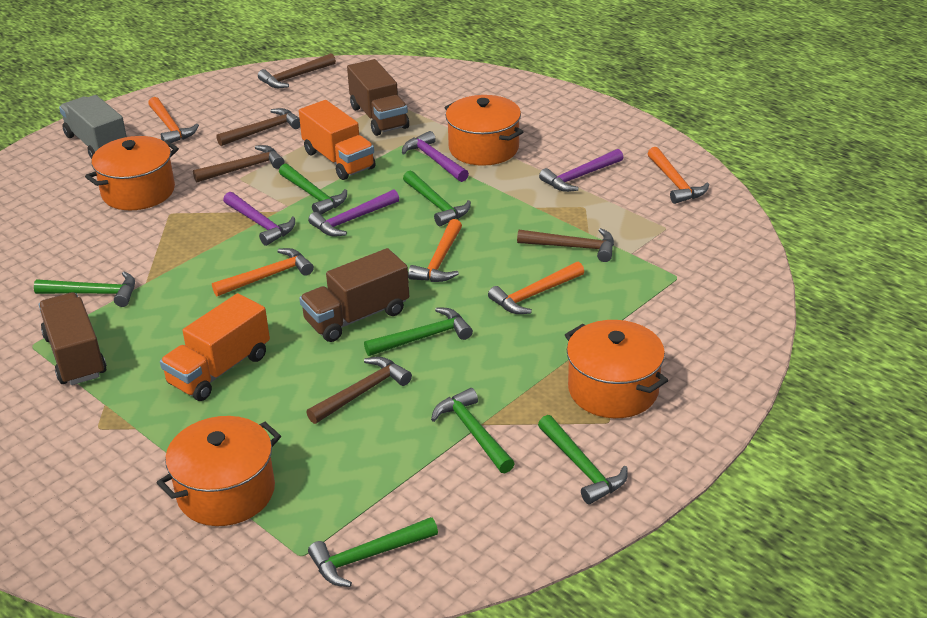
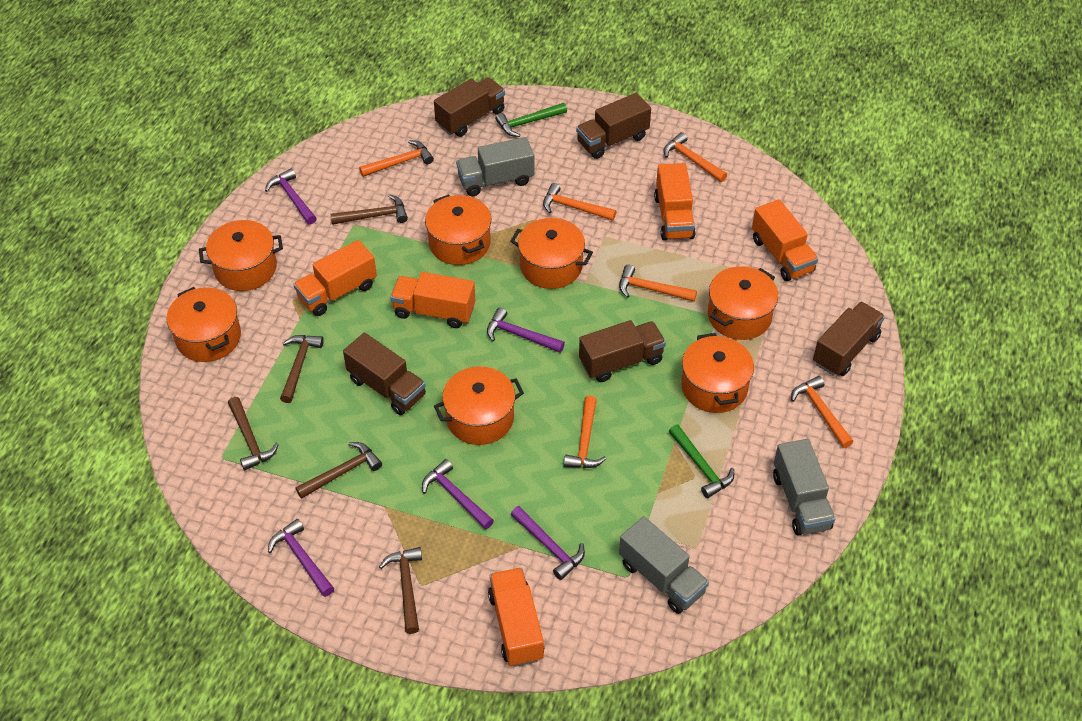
brown truck: [39,292,107,385] [299,248,409,342] [347,59,409,136] = 3 -> [343,332,426,415] [434,77,505,137] [576,93,651,159] [579,320,666,382] [813,302,885,376] = 5
green hammer: [34,271,135,307] [279,164,347,215] [308,517,438,587] [364,307,473,356] [403,171,471,226] [431,388,515,473] [538,415,628,504] = 7 -> [495,103,567,137] [669,424,734,498] = 2
grey truck: [59,95,127,159] = 1 -> [456,137,534,196] [619,516,709,614] [773,439,835,535] = 3
orange hammer: [148,97,199,143] [212,248,314,296] [408,219,462,282] [488,261,584,314] [648,147,709,204] = 5 -> [359,140,434,177] [543,183,616,221] [564,396,606,468] [619,265,697,302] [664,132,727,182] [791,376,853,448] = 6
orange pot: [85,136,179,210] [157,416,281,526] [444,95,523,166] [565,320,668,418] = 4 -> [166,287,241,362] [199,220,283,291] [425,194,491,265] [434,366,524,445] [510,218,593,289] [681,333,754,413] [708,266,778,340] = 7
orange truck: [160,293,270,401] [299,100,376,180] = 2 -> [293,240,377,316] [390,272,475,328] [488,568,544,667] [654,163,696,241] [752,199,818,281] = 5
purple hammer: [223,192,295,246] [308,190,399,237] [402,131,469,182] [539,149,623,192] = 4 -> [265,168,317,225] [268,519,334,597] [422,459,494,529] [487,308,565,353] [511,506,585,580] = 5

